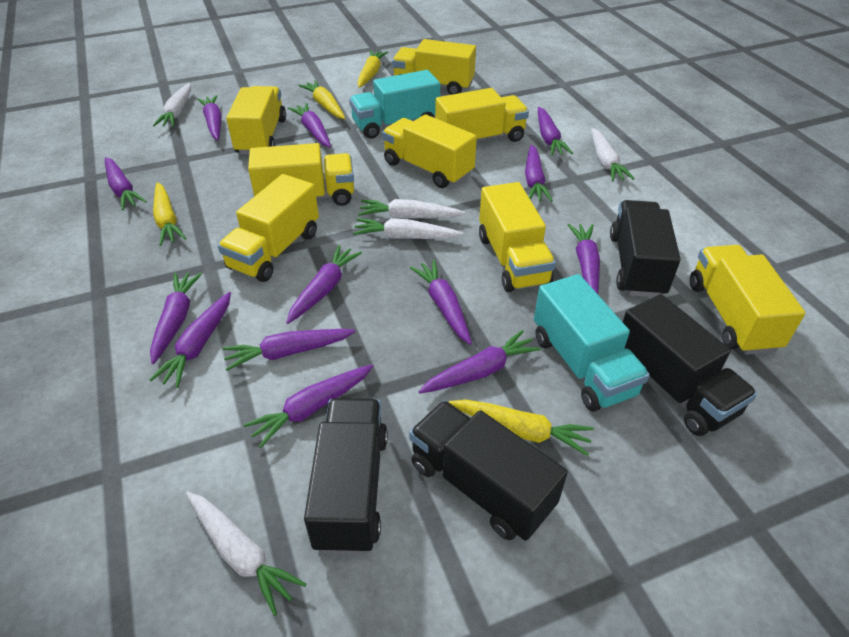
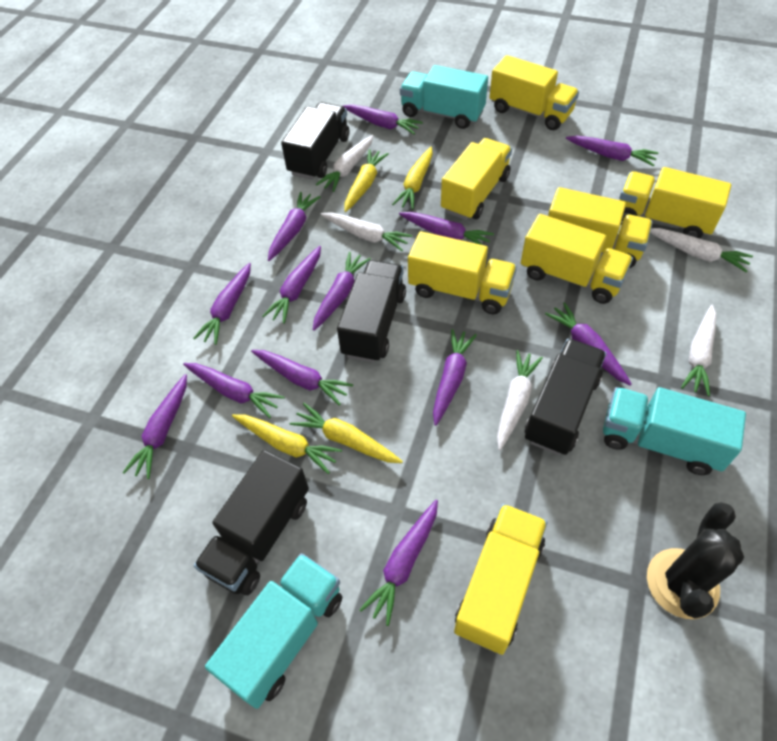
black cactus: none = 0 -> [647,502,744,619] = 1
turquoise truck: [349,70,440,139] [534,274,650,411] = 2 -> [205,553,342,709] [400,65,488,129] [603,387,746,475] = 3
yellow truck: [218,174,319,282] [226,86,286,155] [248,143,354,206] [382,114,477,188] [392,39,476,95] [435,88,529,142] [479,182,556,292] [690,245,805,355] = 8 -> [408,231,517,314] [441,138,512,220] [454,504,547,655] [489,55,579,130] [521,214,633,304] [548,187,653,268] [619,167,731,239] = 7

